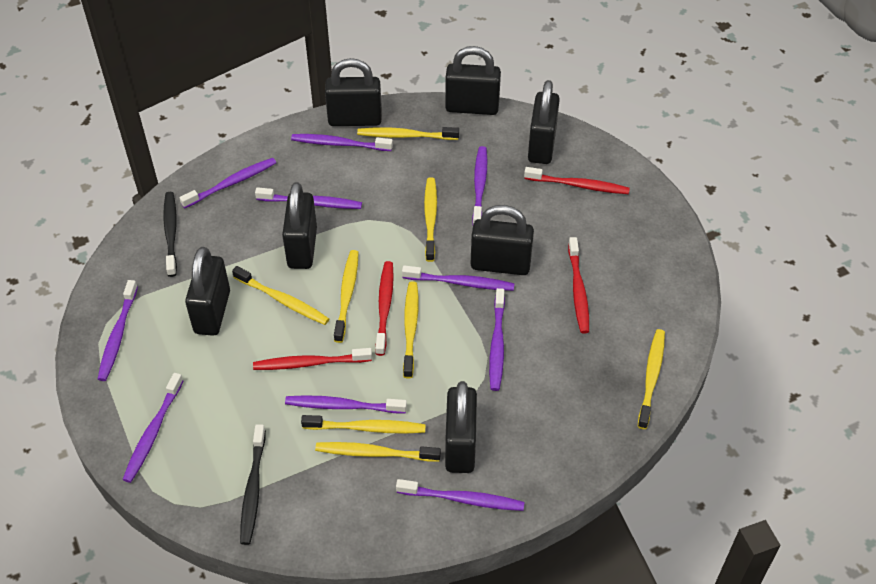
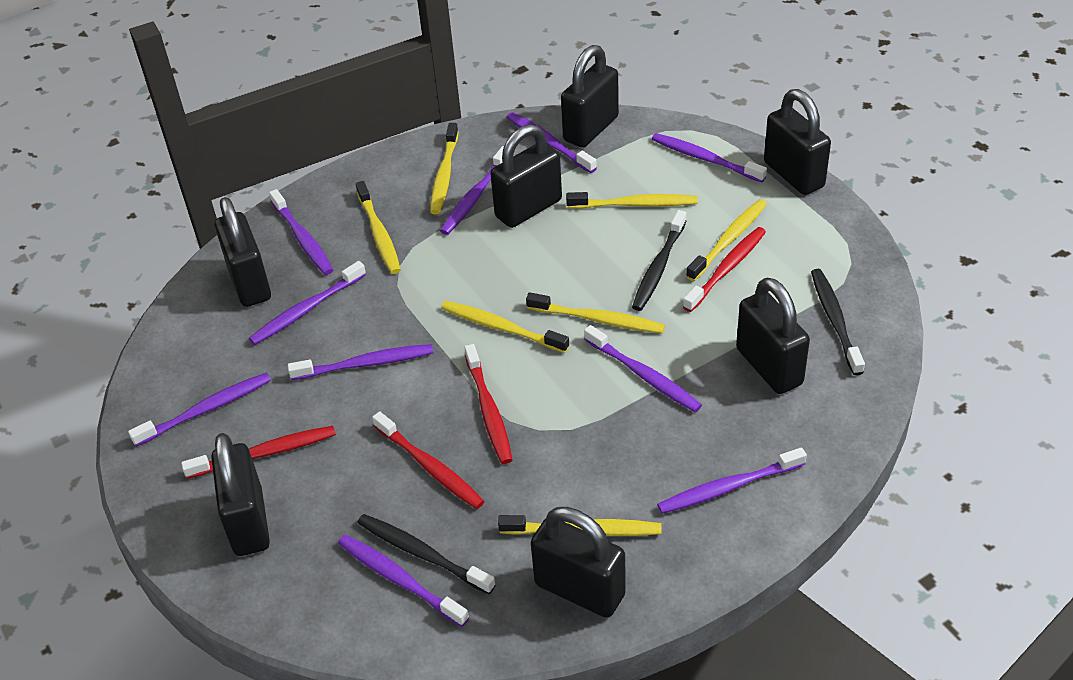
black toothbrush: [163,192,177,277] [240,424,266,545] = 2 -> [357,514,495,594] [632,210,686,311] [811,269,865,375] = 3
yellow toothbrush: [232,266,329,325] [301,415,426,434] [315,442,441,462] [334,250,358,343] [357,127,459,140] [403,281,418,378] [424,177,437,262] [638,329,665,429] = 8 -> [356,181,401,274] [430,123,458,214] [441,301,569,353] [498,515,661,536] [526,292,665,334] [566,192,698,209] [686,199,767,281] = 7

